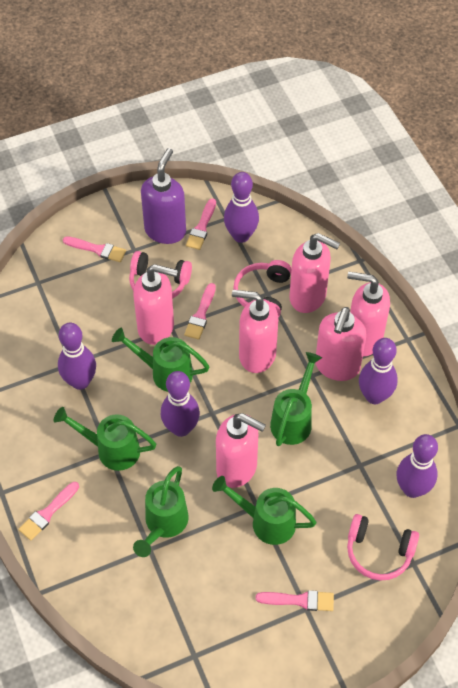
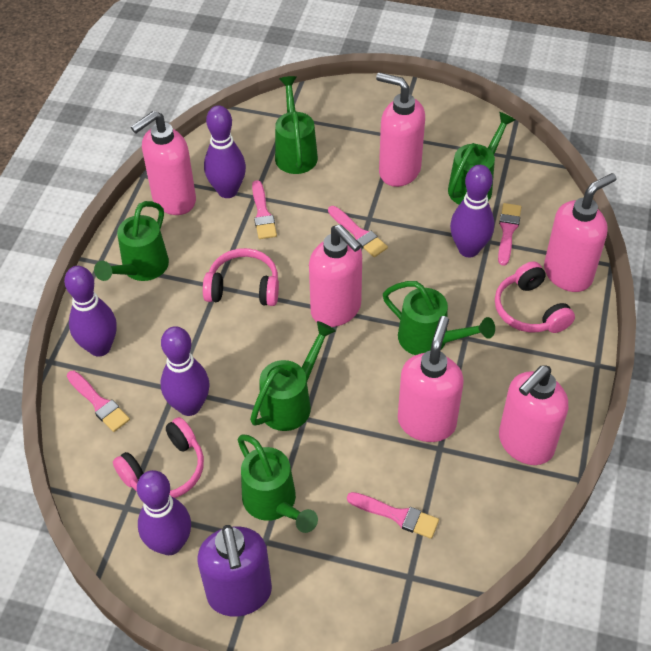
green watering can: [54,407,156,471] [112,328,209,392] [133,466,189,557] [212,476,317,545] [270,352,322,446] = 5 -> [94,201,169,281] [238,434,318,533] [250,321,336,431] [275,76,318,174] [383,281,495,355] [448,112,515,205] = 6

